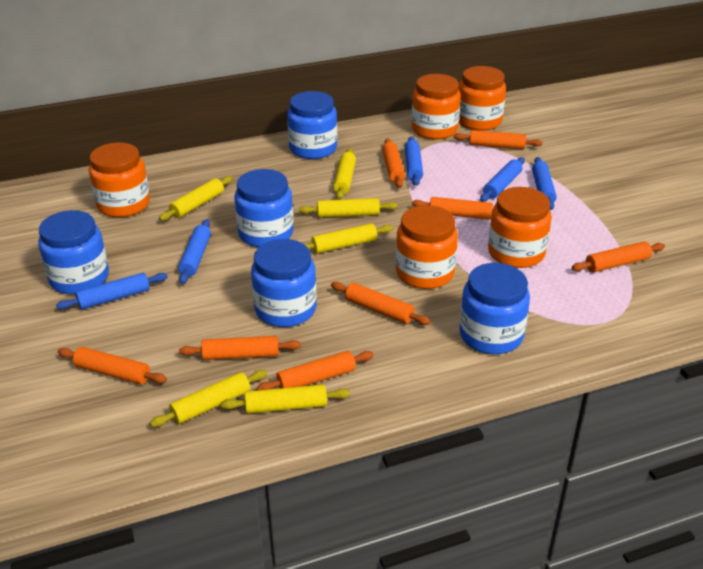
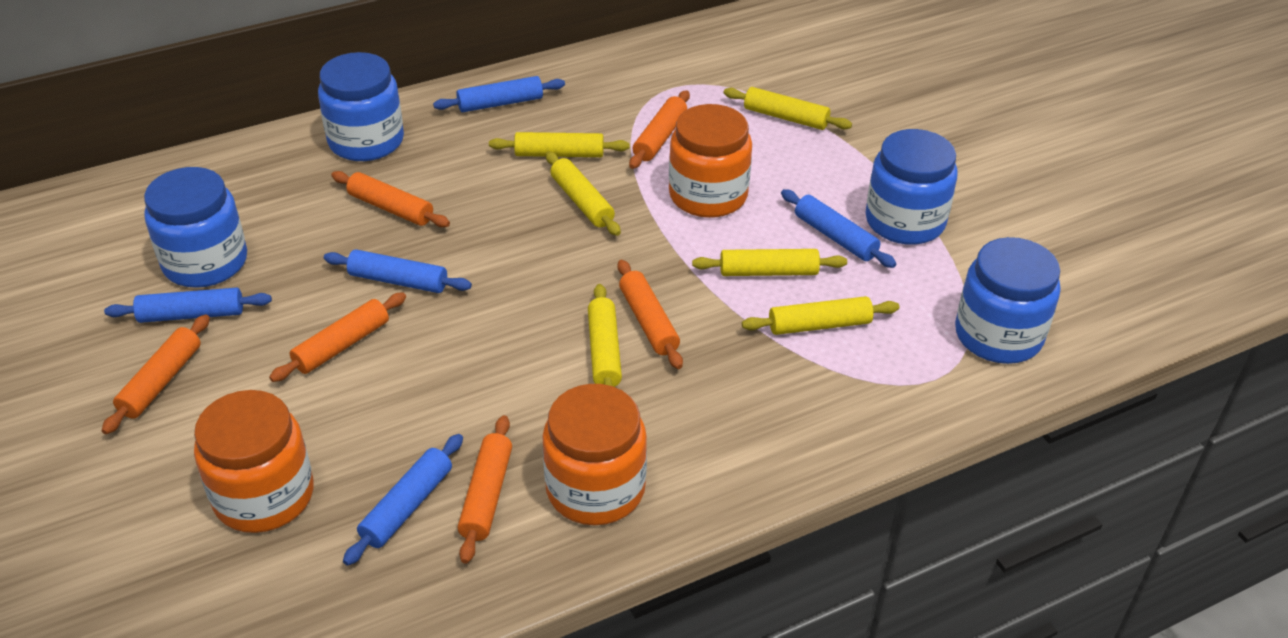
blue jar: [38,210,109,294] [234,169,294,247] [251,239,317,327] [287,91,337,159] [459,263,530,354] = 5 -> [144,167,247,288] [318,52,404,161] [865,129,958,245] [955,237,1060,364] = 4
orange jar: [89,143,150,217] [396,205,458,289] [412,74,461,139] [459,66,506,131] [488,187,552,268] = 5 -> [194,390,314,533] [542,384,647,525] [669,104,752,218] = 3
orange rolling pin: [58,347,167,384] [179,336,301,360] [256,351,374,390] [331,282,431,325] [382,138,405,188] [412,197,493,220] [453,130,542,149] [572,241,665,273] = 8 -> [102,314,210,434] [269,292,406,382] [331,171,450,227] [458,415,512,564] [617,260,683,369] [629,90,690,169] = 6

